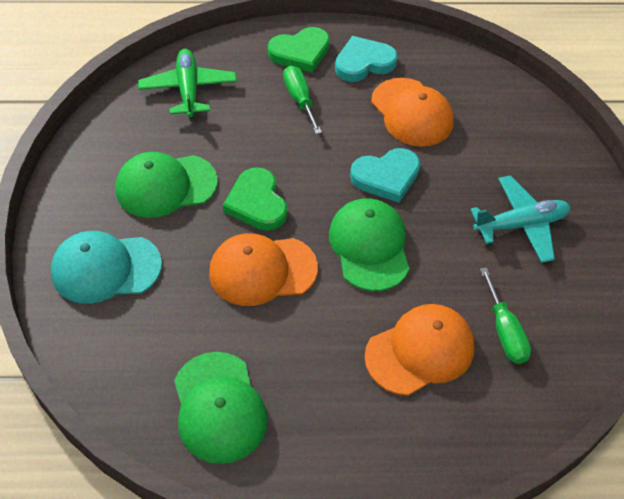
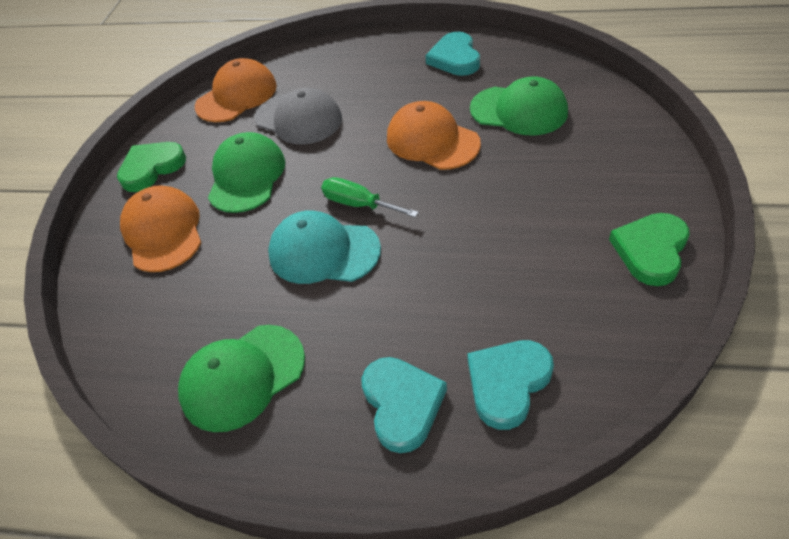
green plane: [138,49,237,118] = 1 -> none = 0
green screwdriver: [283,66,322,134] [480,267,531,364] = 2 -> [321,177,419,217] = 1
grey cap: none = 0 -> [255,88,342,144] = 1
turquoise heart: [335,36,398,82] [350,148,420,203] = 2 -> [361,357,447,453] [425,32,480,76] [468,340,554,430] = 3
turquoise plane: [470,175,570,263] = 1 -> none = 0

